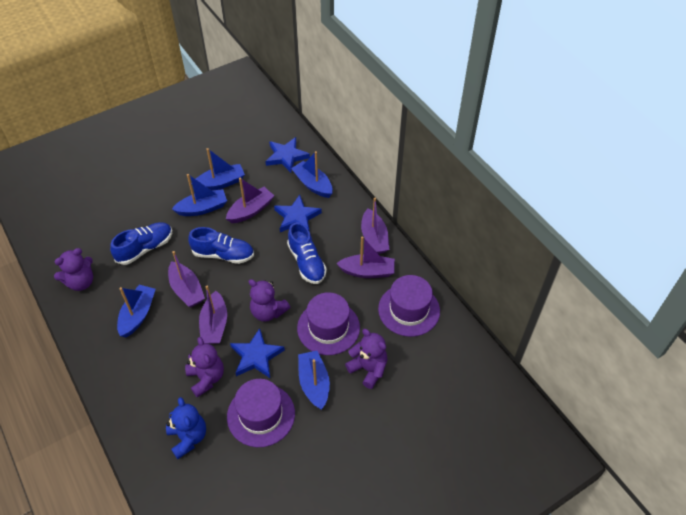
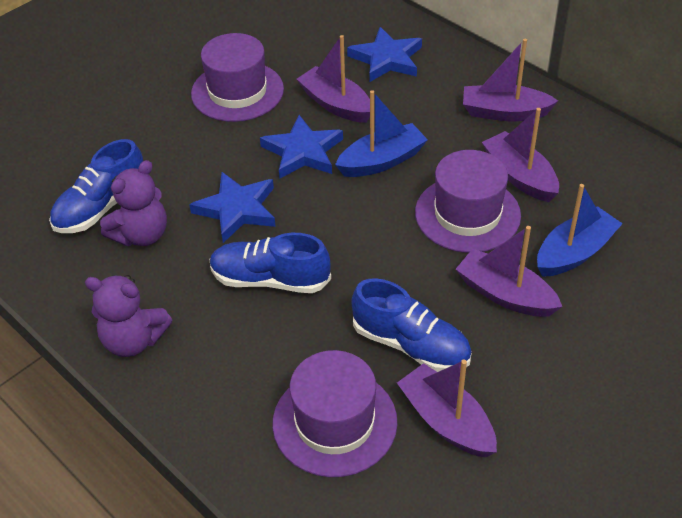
blue boat: [117,285,156,338] [172,174,227,216] [196,148,245,190] [291,151,333,198] [298,351,330,410] = 5 -> [335,90,428,177] [537,184,623,277] = 2
blue teddy bear: [166,397,206,459] = 1 -> none = 0
purple teddy bear: [54,248,93,291] [185,337,224,398] [248,279,290,322] [345,329,387,389] = 4 -> [85,275,172,357] [100,160,167,246] = 2

